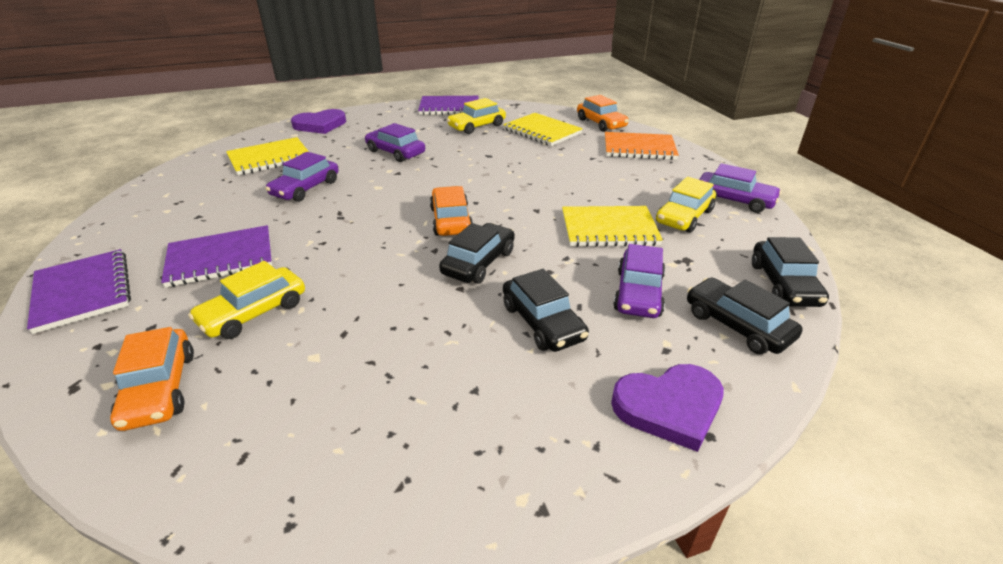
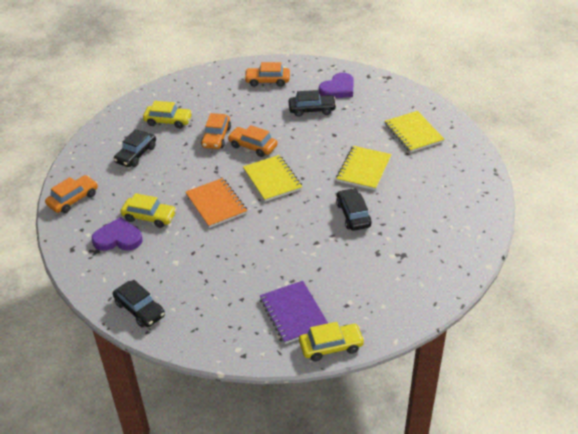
orange car: [110,327,194,431] [430,186,473,236] [577,95,629,132] = 3 -> [45,175,98,213] [201,113,231,149] [228,125,278,157] [244,62,290,87] = 4
purple car: [265,152,339,202] [365,123,425,162] [613,244,665,318] [699,163,782,213] = 4 -> none = 0
purple notebook: [27,249,131,334] [161,225,272,288] [418,96,479,115] = 3 -> [260,281,328,344] = 1

